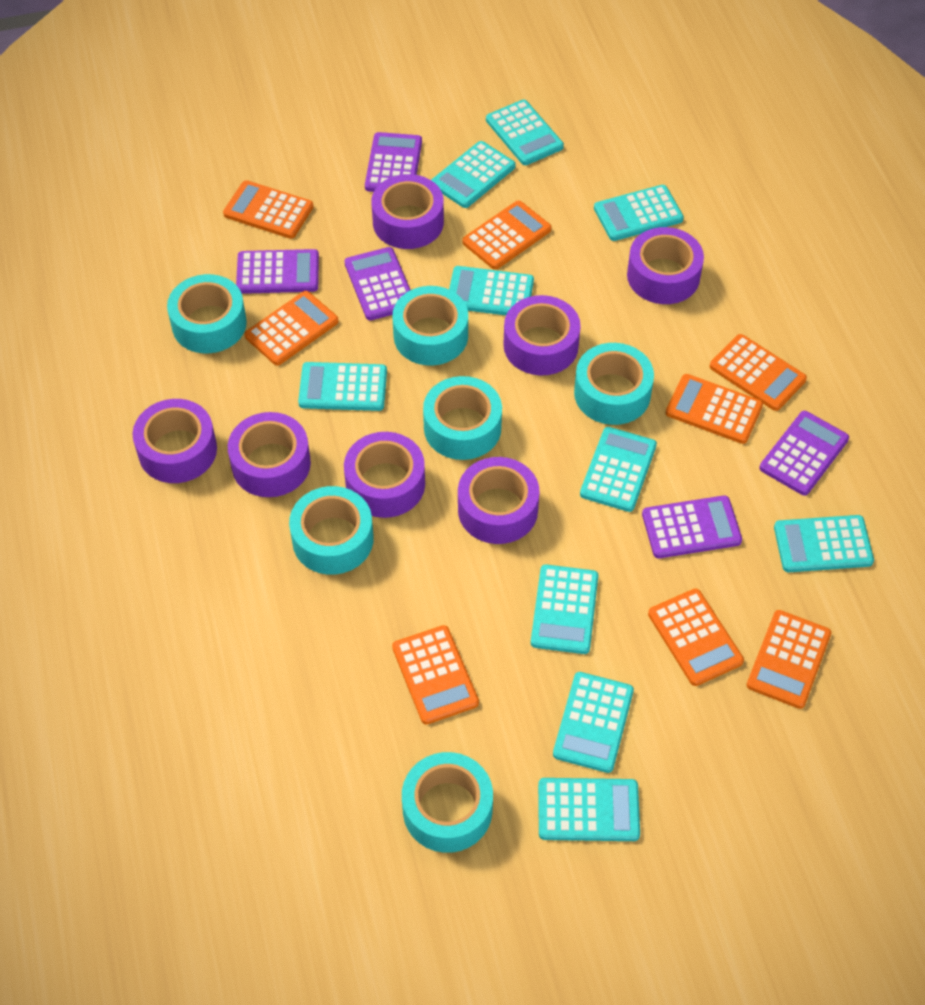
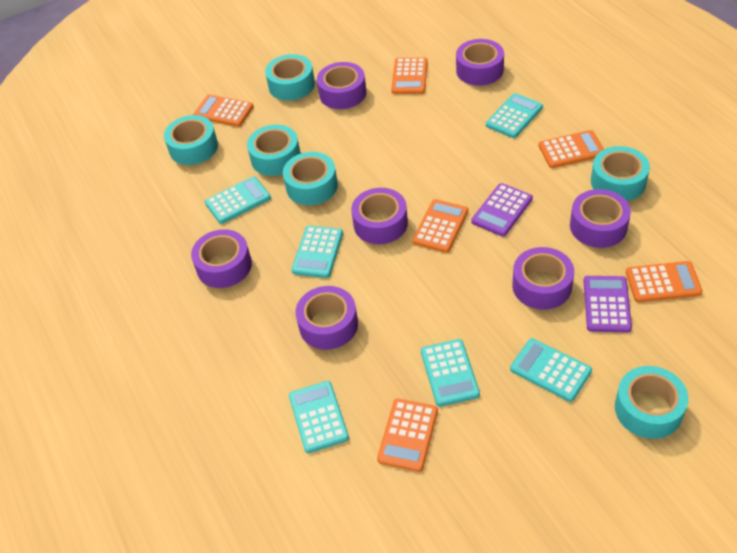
orange calculator: [223,180,313,239] [245,291,339,366] [392,625,479,725] [462,201,551,270] [648,589,744,686] [666,374,763,444] [710,334,807,411] [747,610,831,709] = 8 -> [193,94,254,127] [377,399,438,472] [391,58,428,94] [412,199,468,253] [538,130,604,168] [626,261,703,302] = 6
purple calculator: [236,249,319,294] [344,247,410,320] [365,132,422,192] [642,495,742,558] [759,411,849,496] = 5 -> [471,183,533,237] [584,276,632,333] = 2
turquoise calculator: [298,362,387,411] [431,141,516,208] [449,266,534,315] [486,100,564,165] [531,564,598,654] [538,778,640,841] [553,672,634,773] [580,427,657,512] [594,185,684,241] [774,515,874,572] = 10 -> [205,176,271,224] [289,381,349,453] [291,226,343,278] [421,339,480,407] [486,93,543,138] [510,338,592,402] = 6

